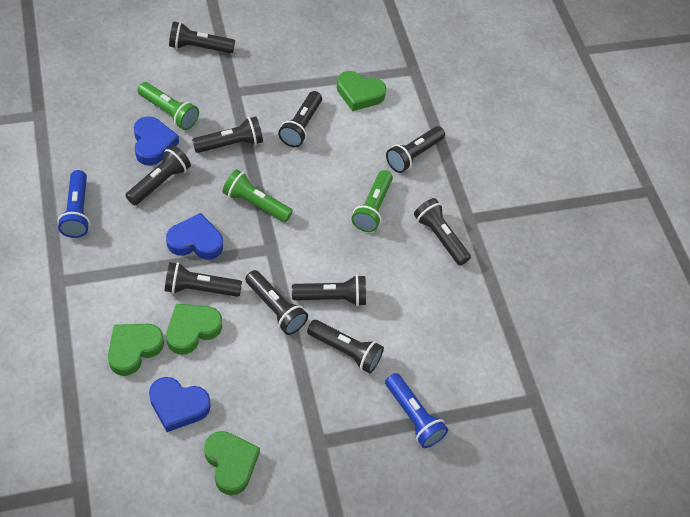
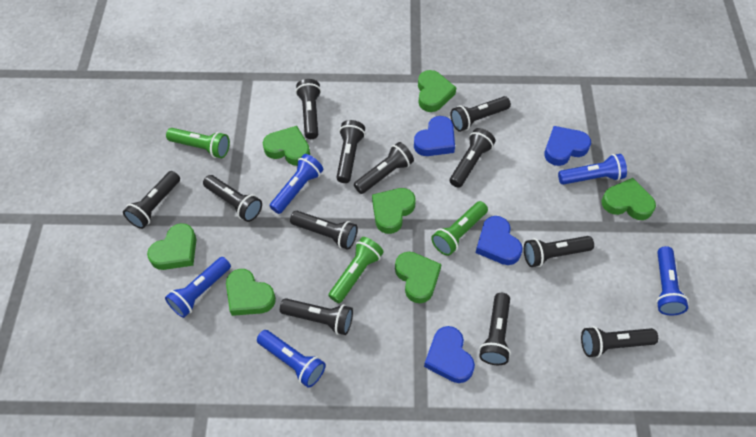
black flashlight: [125,146,191,205] [165,262,242,297] [169,21,235,53] [192,116,263,153] [245,270,308,335] [278,91,322,147] [292,275,366,306] [307,320,384,373] [386,126,445,173] [414,198,471,265] = 10 -> [123,171,180,229] [203,175,262,222] [280,298,353,335] [290,211,358,250] [296,79,321,139] [336,120,365,183] [354,142,414,194] [450,128,495,188] [451,96,511,132] [479,293,511,365] [524,236,594,267] [581,326,658,358] = 12
blue flashlight: [58,170,90,238] [385,373,448,448] = 2 -> [165,257,231,318] [257,330,326,388] [270,154,323,214] [558,154,627,185] [656,246,688,316] = 5
blue heart: [134,116,179,166] [149,377,211,432] [166,213,223,260] = 3 -> [414,116,455,156] [424,326,475,383] [475,216,523,265] [544,126,591,166] = 4
green heart: [108,324,164,376] [166,304,222,355] [204,431,260,495] [337,71,386,111] = 4 -> [147,223,196,270] [226,269,276,316] [263,126,310,166] [372,188,416,234] [395,252,442,303] [418,70,456,112] [601,178,656,220] = 7

